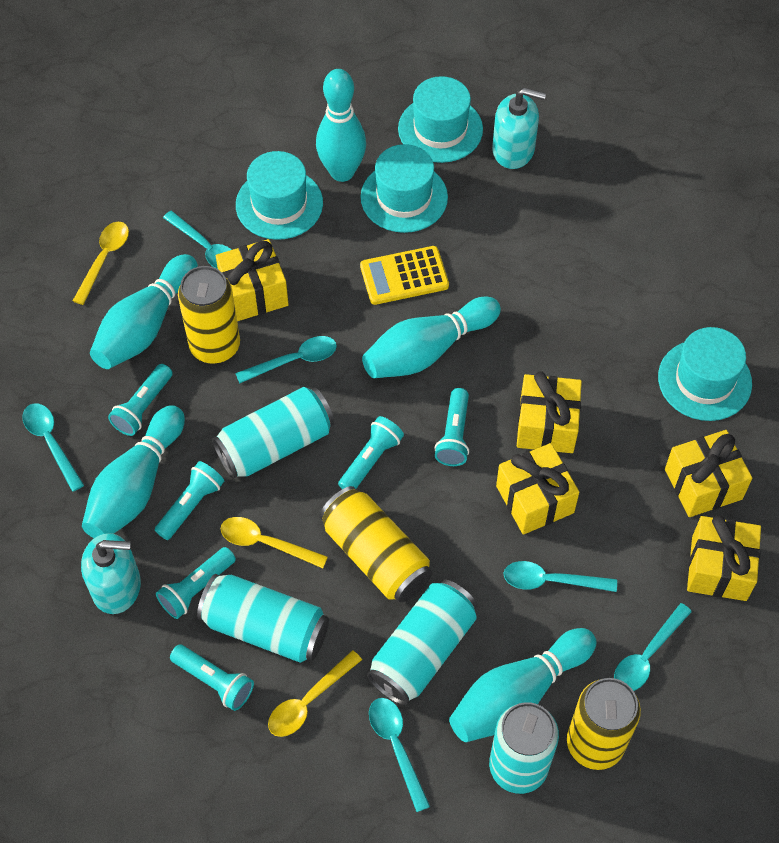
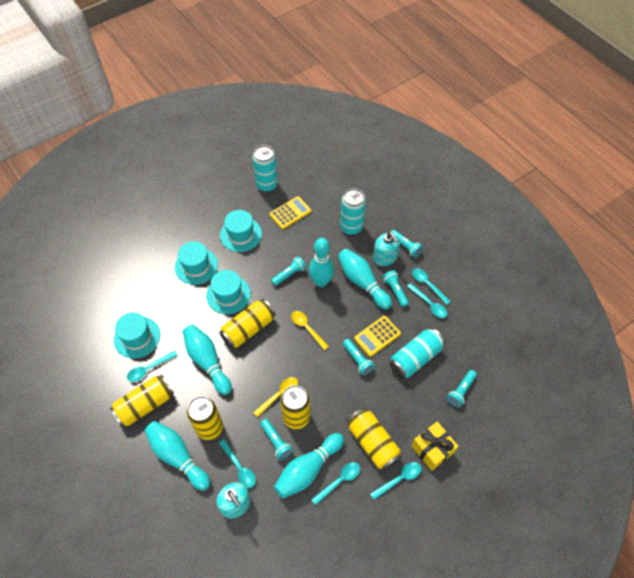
turquoise can: [197,574,329,663] [212,387,335,479] [367,579,477,705] [489,702,559,794] = 4 -> [252,145,278,192] [340,188,366,235] [389,328,445,379] = 3
yellow calculator: [360,246,449,305] = 1 -> [269,196,311,229] [354,316,401,357] = 2
yellow can: [178,266,240,364] [319,486,432,602] [567,678,641,770] = 3 -> [110,375,174,426] [187,396,223,440] [219,299,276,348] [280,385,310,429] [347,407,402,471] = 5
yellow gift: [216,239,289,321] [496,443,579,535] [517,371,582,453] [665,430,752,517] [687,515,761,601] = 5 -> [411,422,458,471] = 1
yellow spoon: [73,222,129,305] [221,517,328,568] [268,650,362,737] = 3 -> [253,377,298,417] [291,311,329,350] = 2

